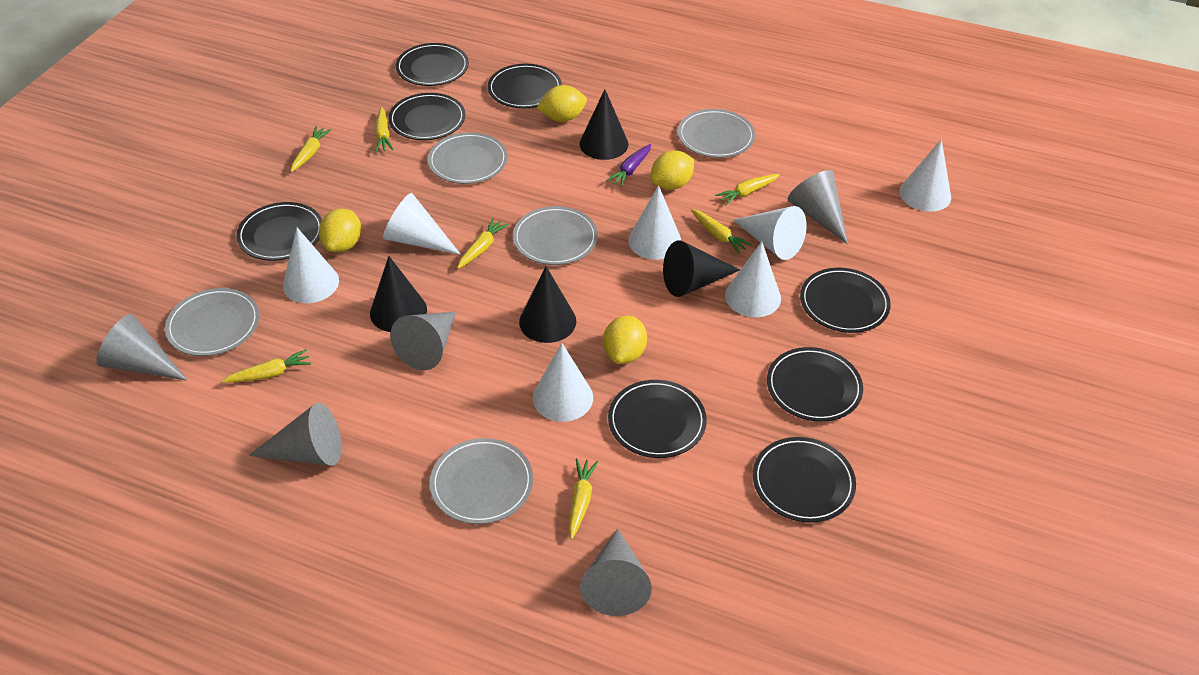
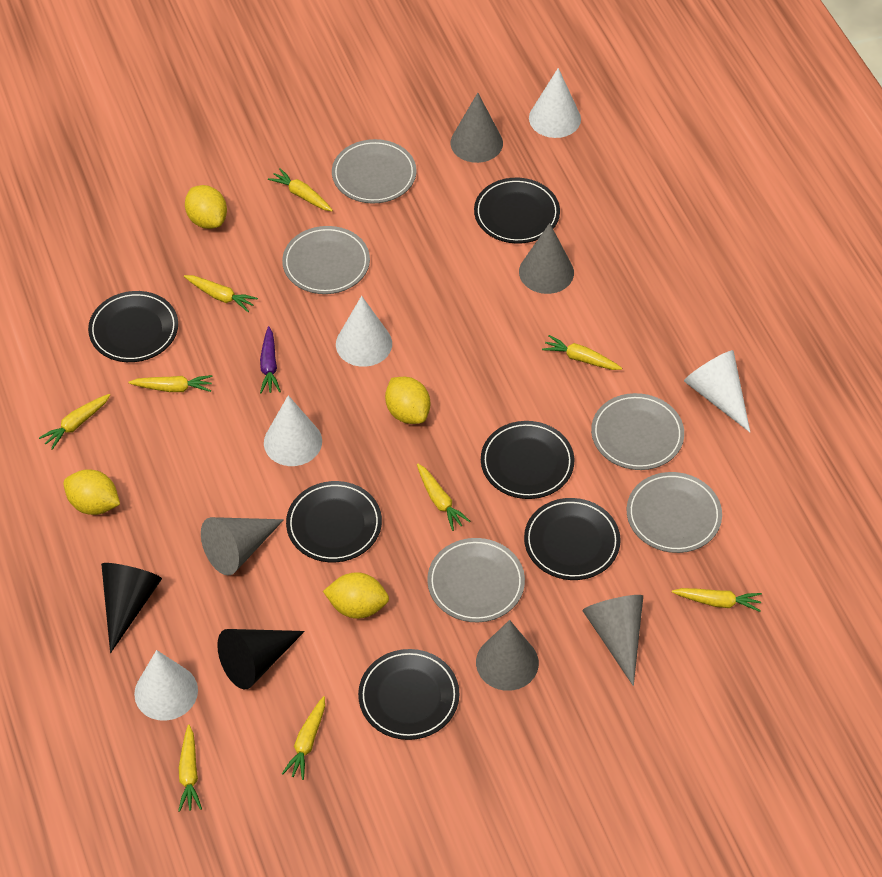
black cone: [370,256,427,332] [519,266,576,343] [579,89,628,160] [663,240,740,297] = 4 -> [101,563,162,653] [217,629,305,689] = 2
black plate: [236,202,322,261] [388,93,465,140] [396,43,469,86] [488,64,562,108] [608,380,707,458] [753,437,856,523] [767,347,863,422] [800,268,891,333] = 8 -> [88,291,178,362] [286,481,382,562] [358,649,459,740] [474,178,560,244] [481,421,574,499] [524,498,621,580] = 6
white cone: [283,228,339,303] [383,193,461,255] [533,343,593,422] [628,185,682,260] [725,241,781,317] [733,206,807,260] [899,139,951,212] = 7 -> [134,650,198,721] [264,395,322,466] [336,296,392,367] [529,68,581,138] [684,350,750,432] = 5
yellow carrot: [222,349,311,383] [291,126,331,172] [375,107,393,152] [457,218,509,269] [568,458,598,539] [691,209,752,254] [715,174,780,206] = 7 -> [39,394,110,450] [129,375,213,392] [178,725,202,812] [184,275,258,312] [268,168,333,211] [282,696,325,780] [417,464,470,531] [542,335,622,370] [672,588,762,612] = 9

